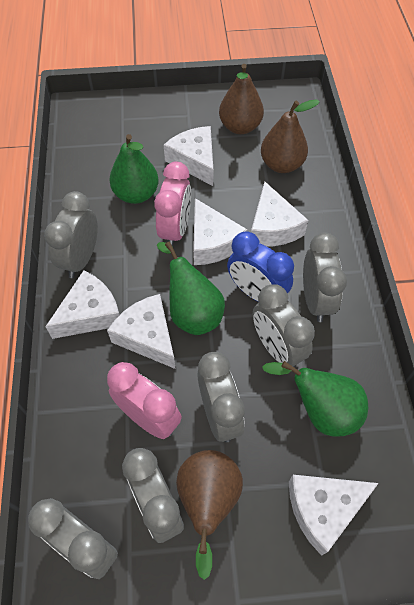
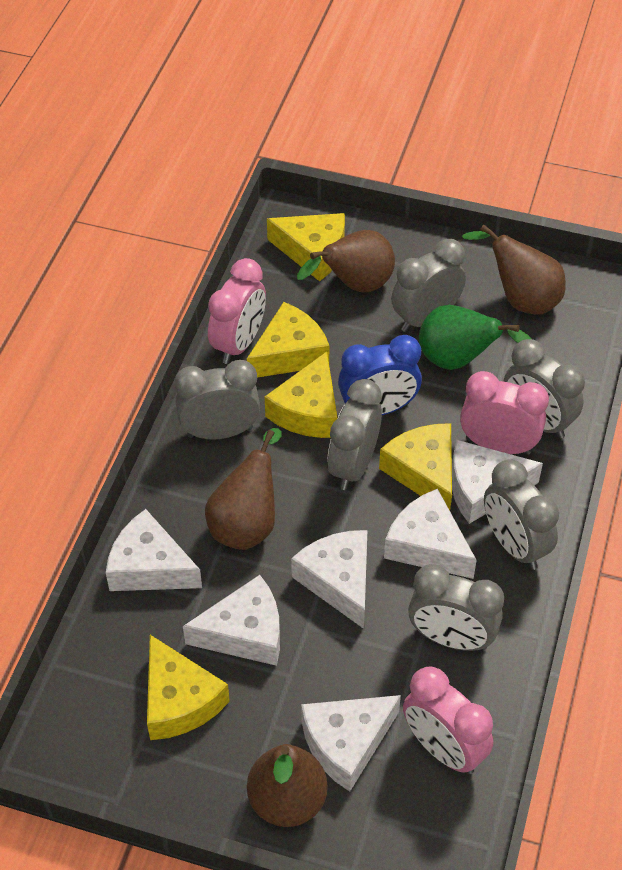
brown pear: [176,450,243,580] [219,64,264,134] [261,99,320,173] = 3 -> [205,428,282,550] [247,744,328,827] [297,230,395,293] [462,224,566,315] = 4
green pear: [109,134,159,204] [157,242,225,335] [262,361,368,437] = 3 -> [419,305,532,370] = 1
pink clock: [107,362,182,439] [154,162,191,246] = 2 -> [208,258,266,364] [403,666,493,774] [460,371,549,455] = 3
yellow cheese: none = 0 -> [147,635,230,740] [247,302,329,378] [265,352,338,438] [267,213,345,282] [379,423,452,510] = 5

